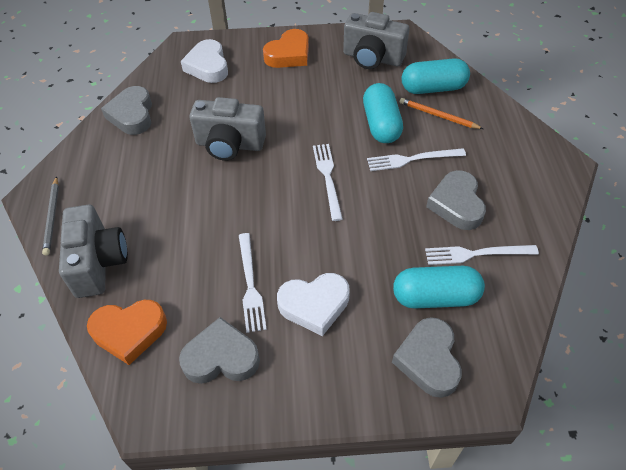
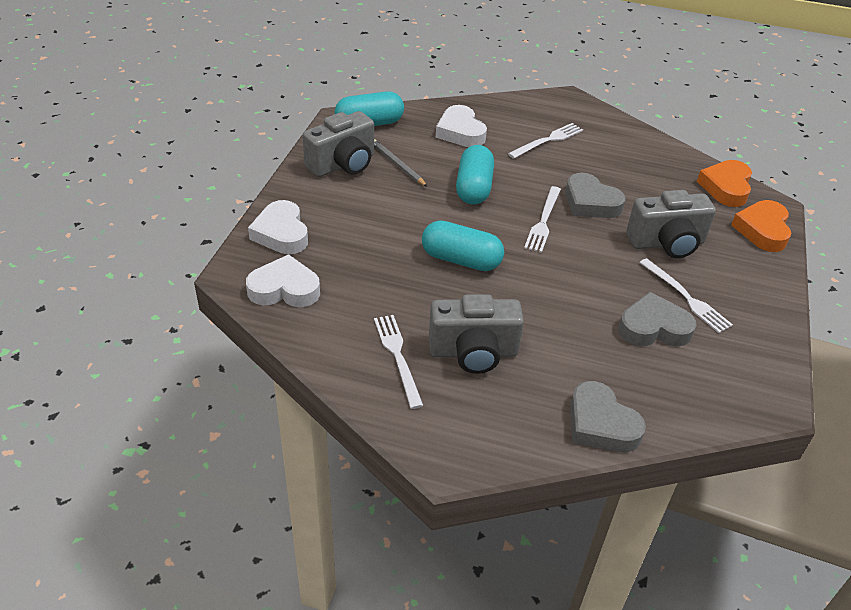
grey heart: [101,86,152,135] [179,317,260,384] [392,317,462,398] [426,170,486,230] = 4 -> [565,173,625,218] [570,381,646,452] [619,292,696,346] = 3
orange pencil: [400,98,483,129] = 1 -> none = 0
white heart: [181,39,228,83] [277,273,350,336] = 2 -> [246,254,320,307] [248,200,308,254] [436,105,487,147] = 3

